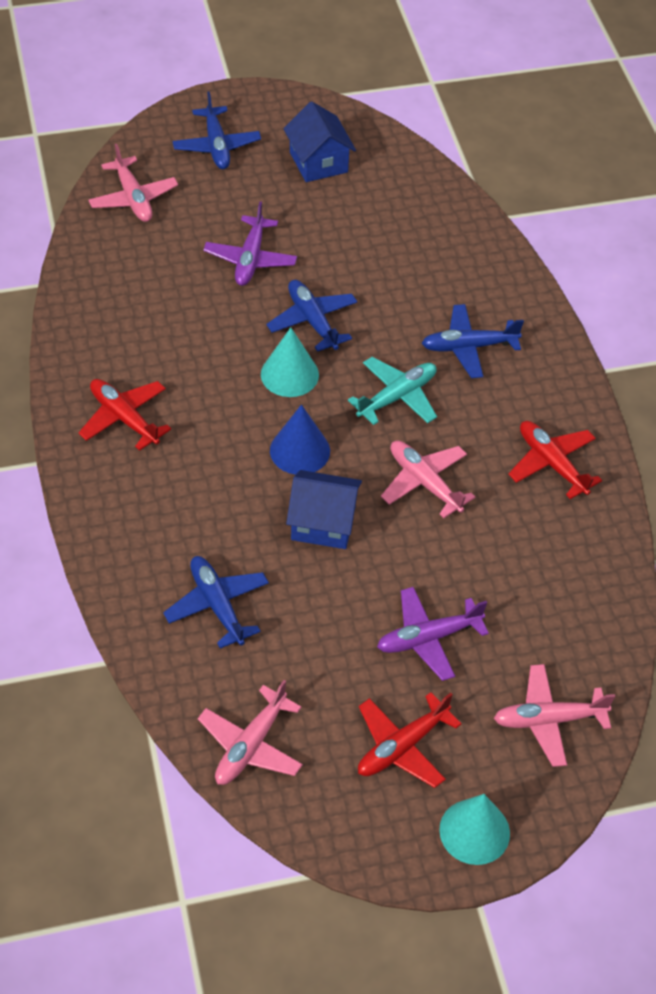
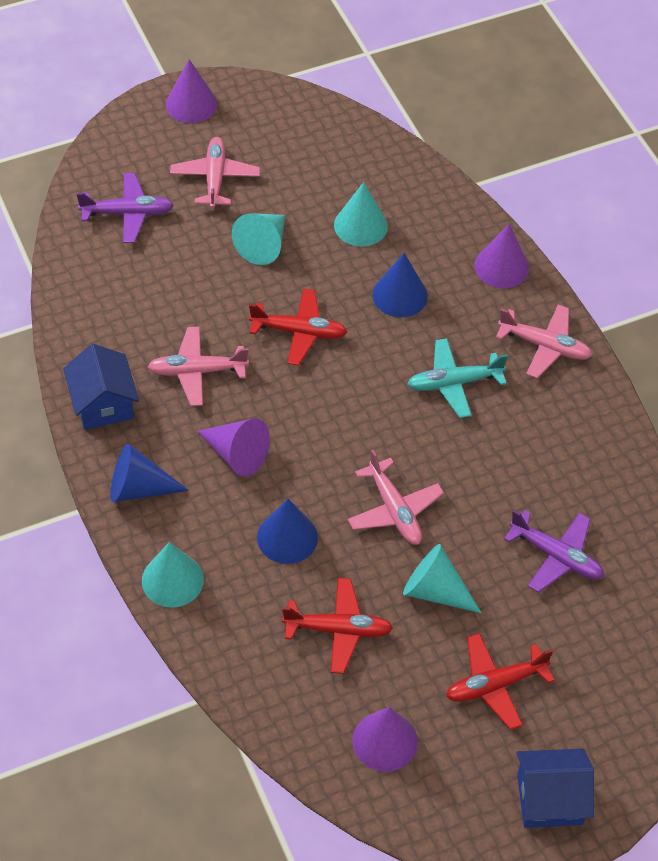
blue cone: [270,404,330,475] = 1 -> [110,444,189,502] [257,499,318,564] [372,253,428,318] = 3
blue plane: [163,556,269,649] [172,91,261,169] [266,280,357,352] [422,304,524,378] = 4 -> none = 0
purple cone: none = 0 -> [166,59,217,123] [197,418,270,477] [353,707,418,772] [475,224,529,288] = 4
turquoise cone: [261,327,319,397] [439,794,510,865] = 2 -> [142,542,204,607] [232,213,285,265] [334,182,388,247] [403,544,482,613] = 4

